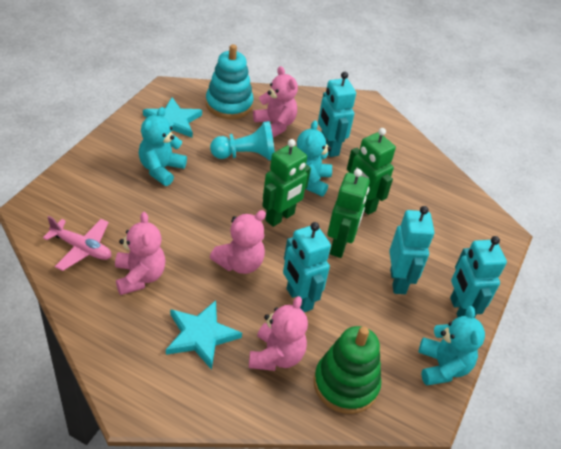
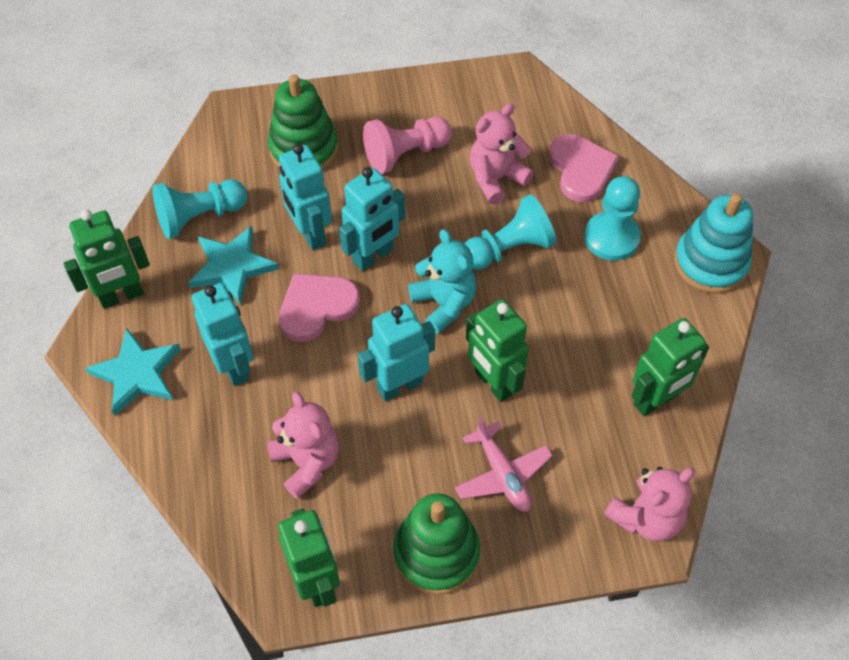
green robot: [262,139,311,227] [327,169,370,258] [347,128,396,215] = 3 -> [64,210,150,309] [278,508,340,607] [466,299,529,402] [632,318,709,416] = 4
green stacking toy: [314,326,381,414] = 1 -> [268,75,338,170] [393,493,480,595] = 2
pink heart: none = 0 -> [279,273,360,342] [549,134,619,202] = 2
pink pawn: none = 0 -> [363,117,452,174] = 1
pink teddy bear: [115,212,165,295] [210,210,266,274] [249,296,308,371] [253,66,298,138] = 4 -> [267,392,339,499] [470,103,534,204] [604,467,695,542] = 3
turquoise pawn: [210,121,275,161] = 1 -> [152,179,247,239] [464,194,556,270] [584,176,641,261] = 3
turquoise teddy bear: [139,107,187,186] [297,120,332,197] [419,306,485,386] = 3 -> [408,229,476,334] = 1

